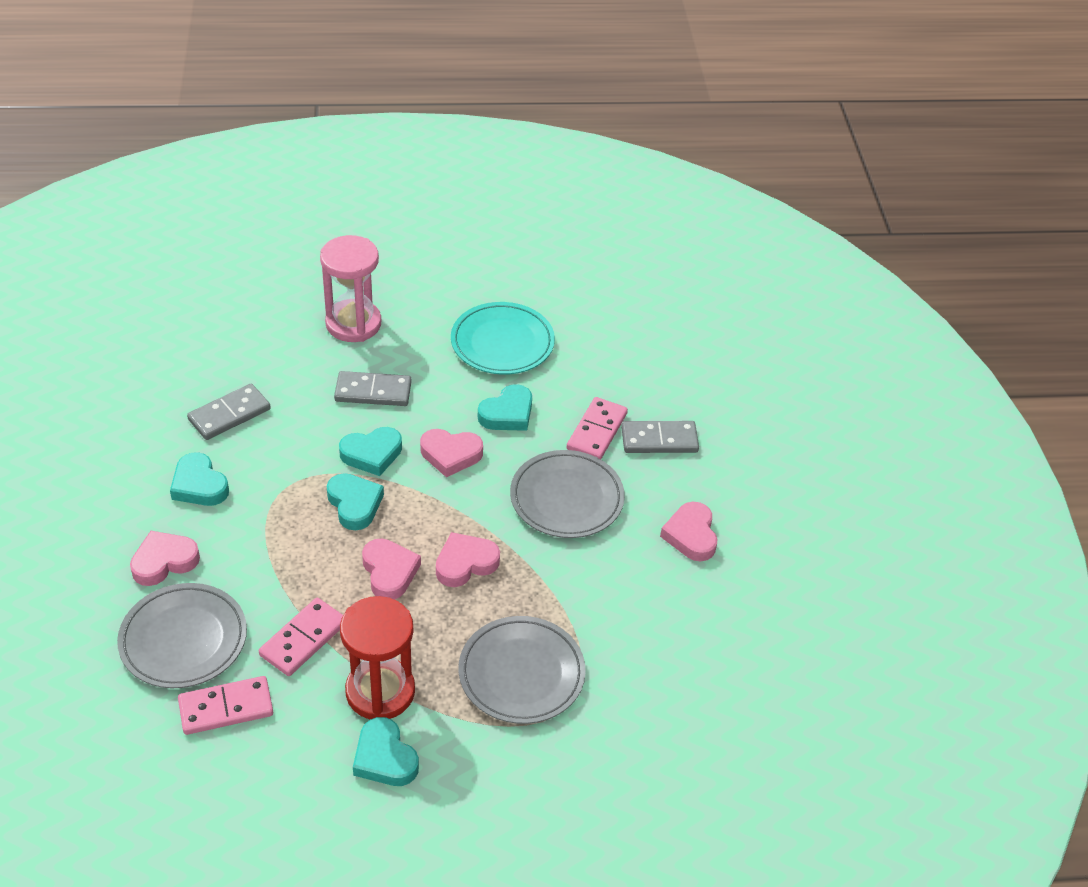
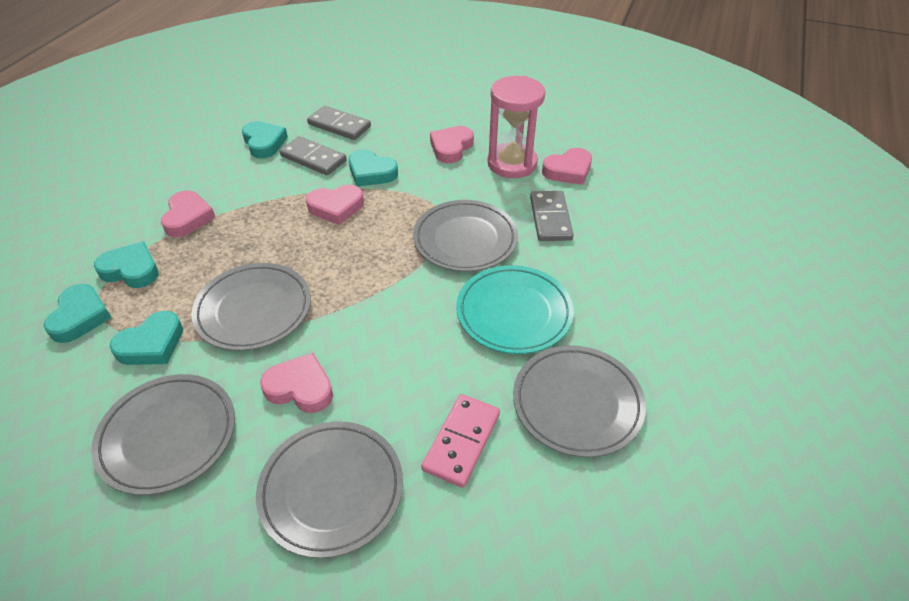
grey plate: [117,583,247,688] [458,616,586,724] [510,450,625,538] = 3 -> [91,374,235,495] [191,263,311,351] [256,421,403,558] [413,200,518,272] [513,346,646,457] = 5
pink domino: [178,676,273,735] [259,598,343,676] [567,397,628,459] = 3 -> [421,394,500,488] = 1
red hourglass: [340,596,415,719] = 1 -> none = 0

